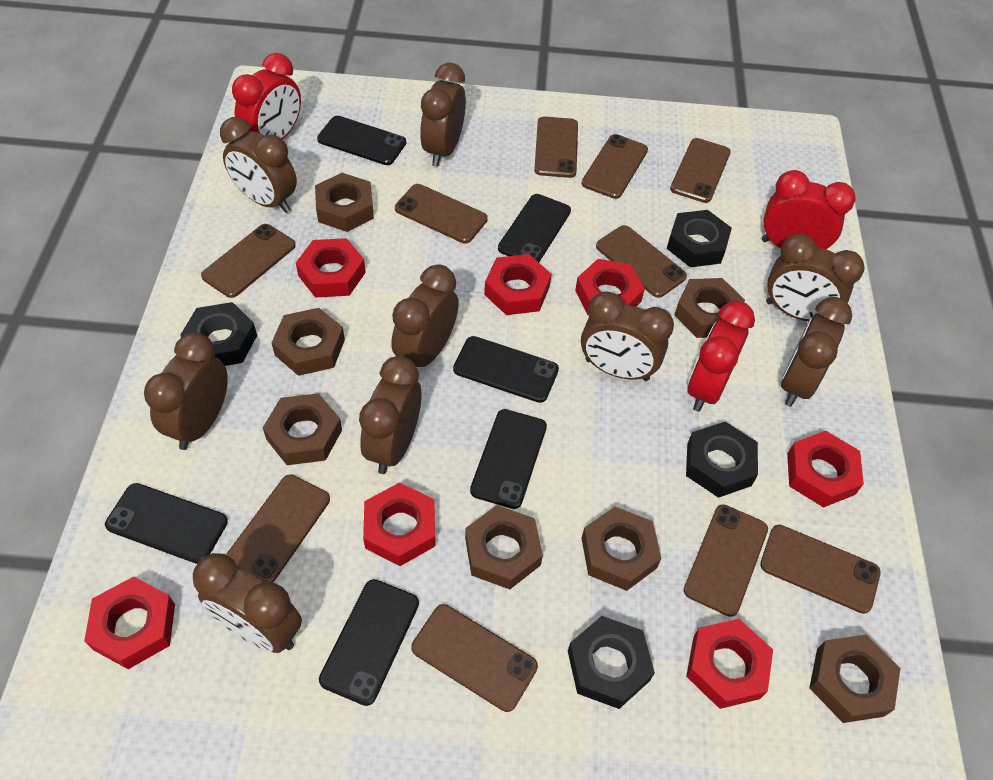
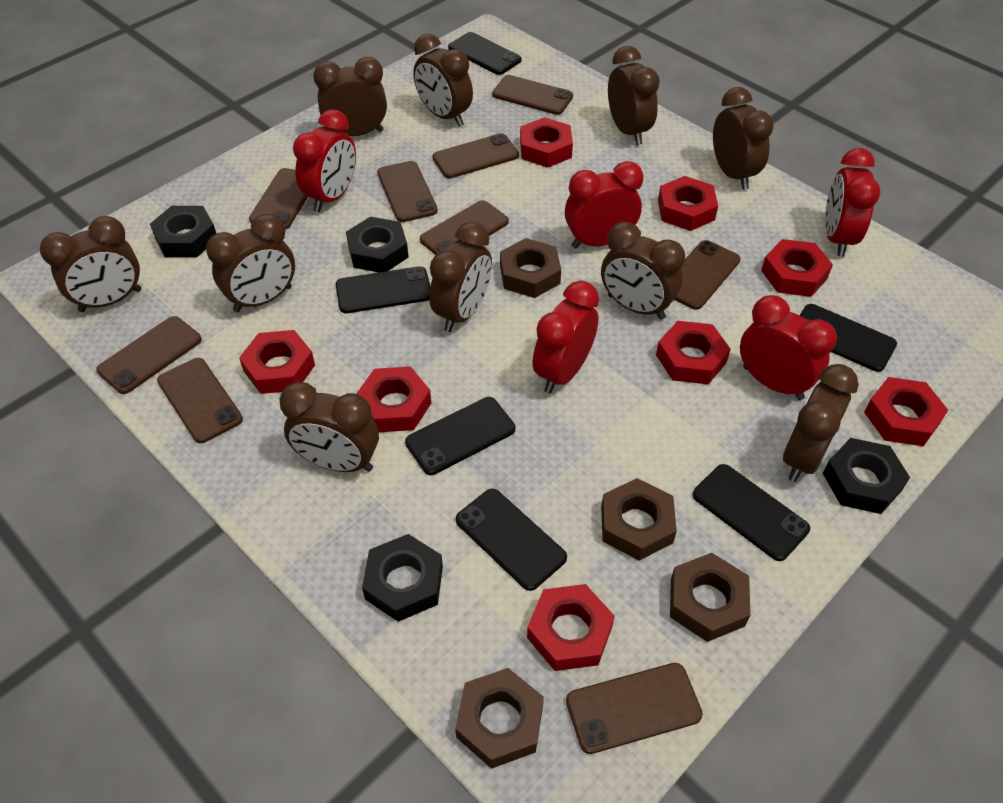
brown clock: [144,332,228,450] [193,553,302,653] [220,117,297,213] [359,356,422,474] [391,264,459,367] [420,63,466,167] [581,291,674,381] [766,234,865,321] [781,297,852,407] = 9 -> [40,216,141,312] [206,214,295,313] [279,382,379,472] [313,57,387,136] [413,34,473,126] [429,222,492,332] [601,222,685,320] [608,46,660,145] [713,87,774,190] [783,364,859,482] = 10
brown nut: [263,393,342,465] [272,308,345,376] [315,173,374,232] [465,505,543,589] [582,507,662,591] [674,278,745,338] [809,635,900,723] = 7 -> [455,668,544,769] [500,238,561,298] [601,478,677,560] [670,553,750,642] = 4
brown phone: [201,224,295,298] [226,475,330,582] [395,184,488,243] [411,604,538,712] [534,116,578,178] [581,134,648,199] [596,225,687,298] [670,138,731,203] [684,504,768,617] [760,525,881,614] = 10 -> [96,316,202,394] [157,358,243,443] [249,168,308,230] [377,161,438,222] [420,200,509,255] [433,133,519,178] [492,75,573,115] [566,663,703,754] [674,240,741,310] = 9
red clock: [232,53,301,139] [687,301,755,412] [762,170,855,249] = 3 -> [293,109,356,212] [532,281,599,393] [565,161,643,249] [740,295,837,400] [825,148,880,256] = 5
red nut: [84,576,175,669] [296,238,366,298] [363,483,435,566] [484,254,551,315] [575,259,645,316] [686,619,773,709] [787,431,864,508] = 7 -> [239,330,315,394] [356,366,431,432] [520,117,573,168] [527,584,615,671] [656,321,731,384] [658,176,718,231] [761,239,833,297] [864,377,948,446] = 8

